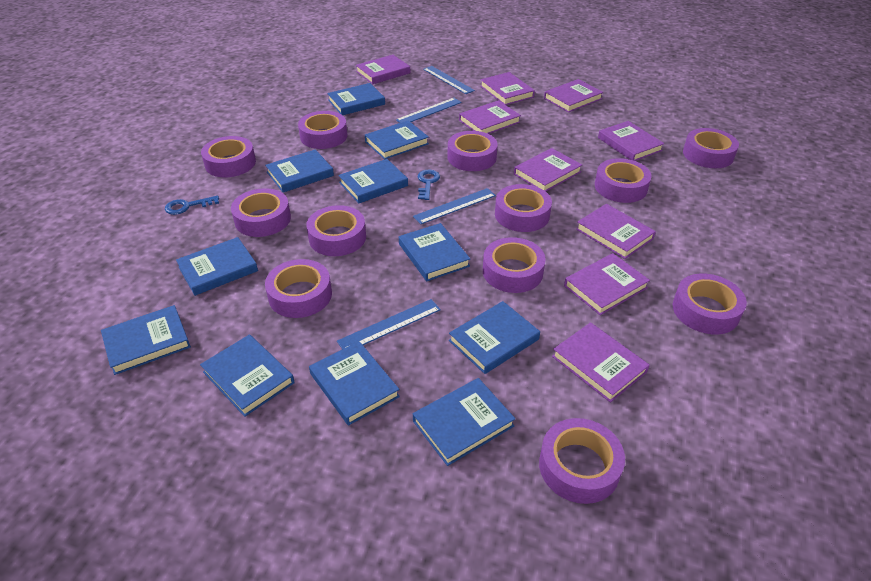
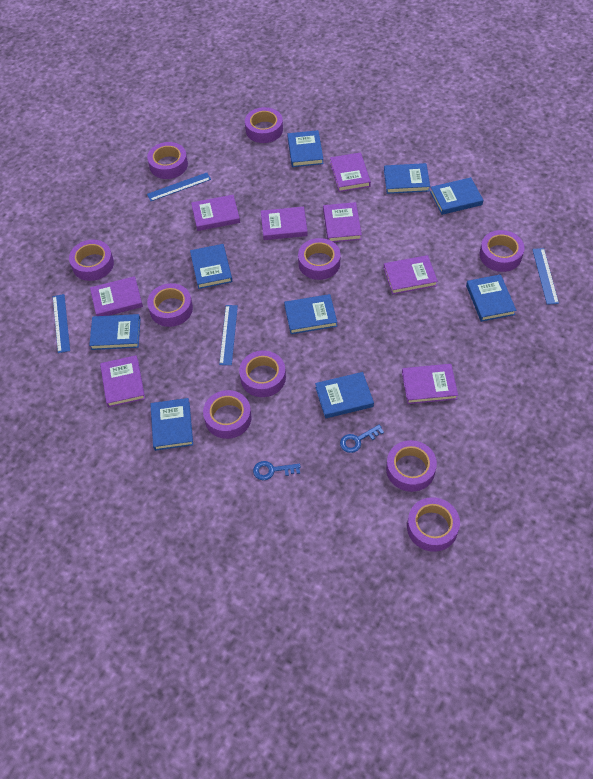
blue book: [101,305,191,375] [176,237,258,296] [200,334,294,417] [265,149,334,193] [309,341,400,426] [327,83,385,115] [338,159,408,203] [365,120,429,159] [399,223,470,281] [413,378,515,466] [449,301,540,374] = 11 -> [89,314,140,350] [150,398,193,451] [190,244,232,289] [284,294,337,334] [287,130,323,167] [315,372,374,418] [384,163,430,194] [430,177,483,215] [466,274,517,322] = 9
purple book: [356,55,410,84] [459,101,521,134] [480,72,535,105] [514,148,582,191] [544,79,603,112] [552,322,650,403] [564,253,650,315] [576,204,656,259] [598,121,664,161] = 9 -> [90,276,143,316] [100,355,145,407] [191,195,240,231] [261,207,308,240] [323,202,362,242] [330,152,371,192] [384,255,438,294] [402,364,458,404] = 8
purple tape: [201,136,256,177] [231,188,291,237] [265,259,332,318] [298,111,347,149] [306,205,366,256] [448,131,498,171] [483,237,546,293] [495,184,552,232] [539,418,625,504] [595,158,652,203] [673,273,747,334] [683,128,739,168] = 12 -> [69,240,114,281] [147,142,188,179] [147,283,193,327] [203,390,252,439] [239,351,286,397] [245,107,283,143] [298,238,340,280] [386,440,437,492] [407,497,460,552] [479,230,525,272] = 10

